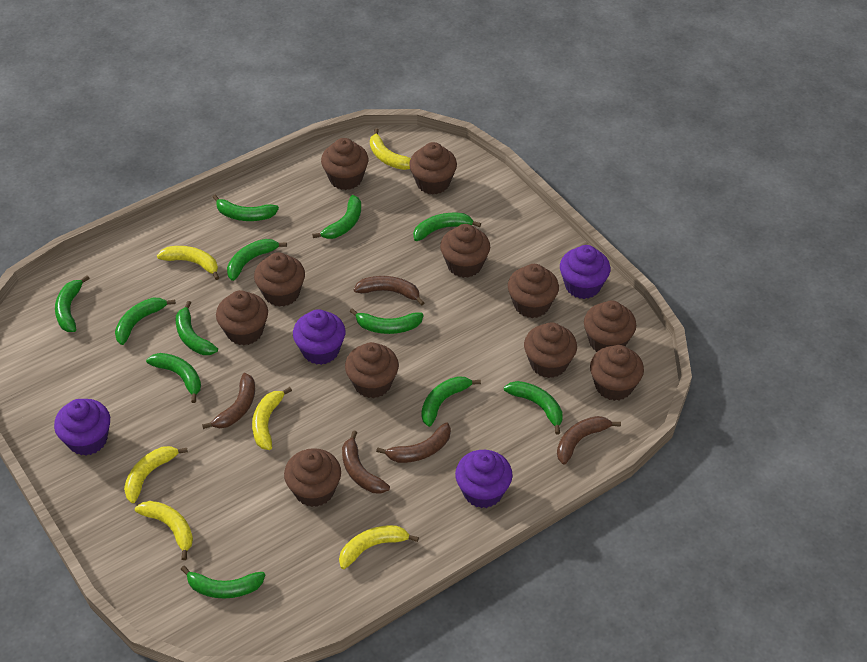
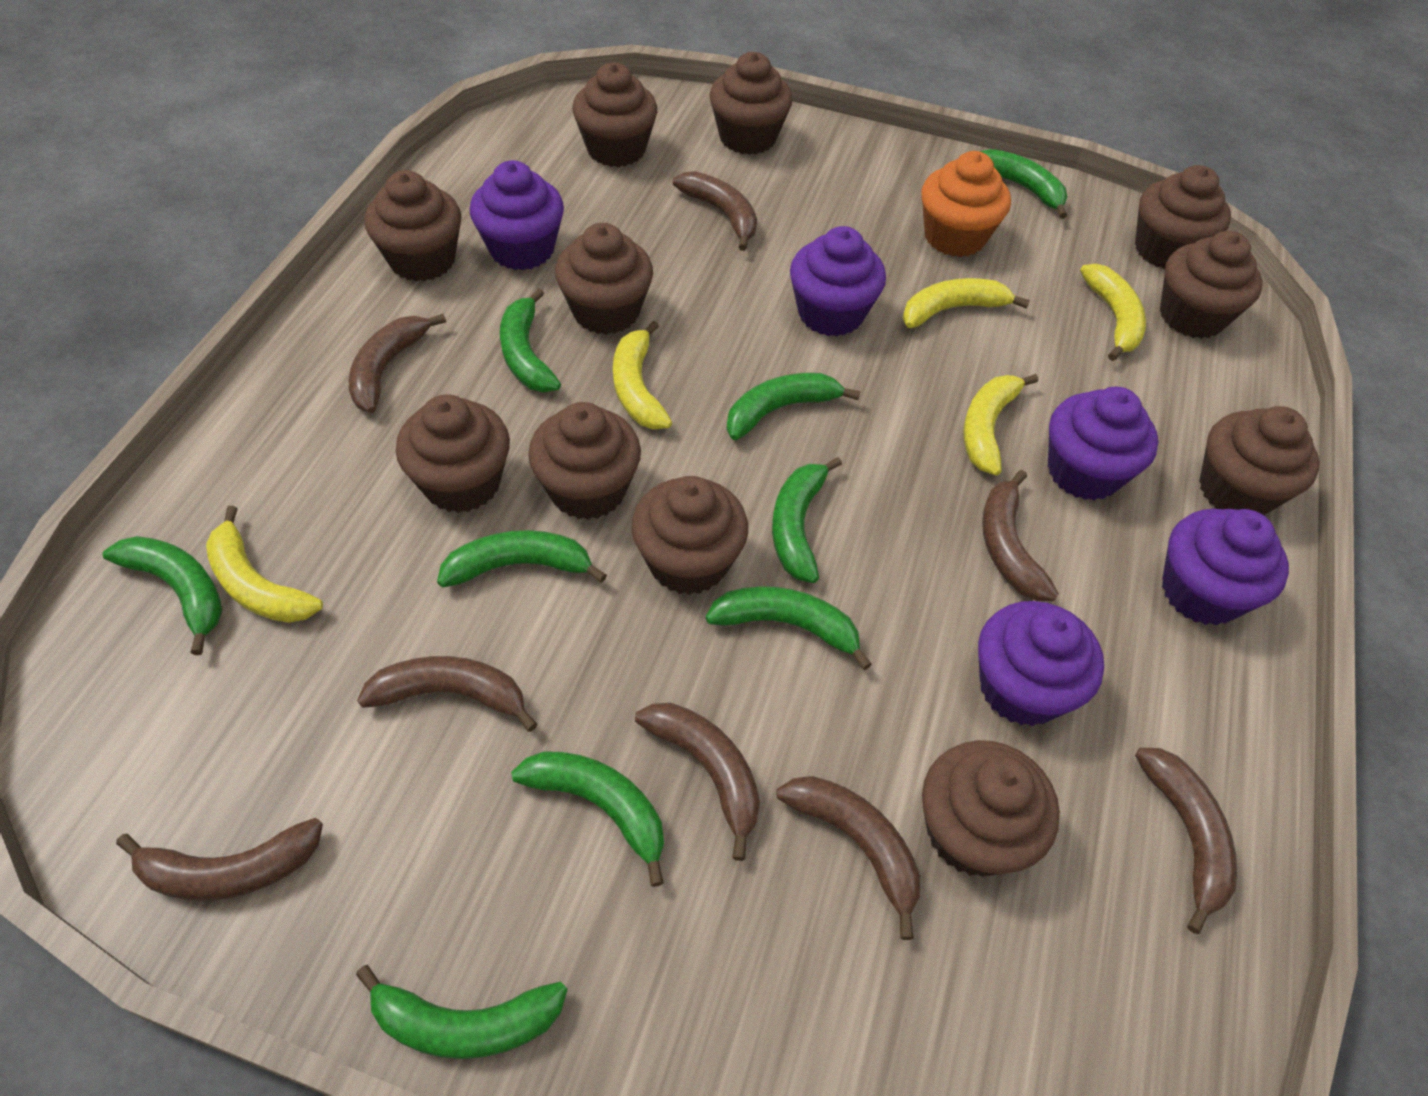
brown banana: [202,373,255,429] [342,430,390,493] [354,276,424,306] [376,423,451,463] [557,416,621,465] = 5 -> [116,818,323,901] [349,314,446,413] [357,656,538,732] [635,703,760,861] [673,171,757,251] [777,776,920,940] [982,470,1059,601] [1135,748,1237,934] = 8
green banana: [55,275,90,332] [115,298,175,345] [146,353,201,403] [176,301,218,355] [181,566,265,599] [213,195,279,221] [227,239,287,281] [312,195,361,239] [350,308,424,334] [413,213,481,241] [421,376,481,427] [504,381,563,434] = 12 -> [103,536,222,655] [356,965,567,1059] [437,530,607,587] [500,288,561,392] [511,751,664,887] [706,586,872,670] [727,373,861,440] [772,457,842,583] [979,149,1068,219] = 9
orange cupcake: none = 0 -> [921,151,1011,257] = 1
purple cupcake: [54,399,110,455] [293,309,345,365] [455,450,513,508] [560,245,611,299] = 4 -> [470,160,564,270] [790,226,886,337] [978,601,1104,726] [1048,387,1158,501] [1162,509,1289,625] = 5
yellow banana: [124,446,188,503] [135,501,193,560] [157,246,219,280] [252,387,292,450] [339,525,419,569] [370,128,411,170] = 6 -> [206,506,323,623] [613,321,672,429] [903,278,1030,328] [963,374,1038,476] [1080,264,1146,361] = 5

